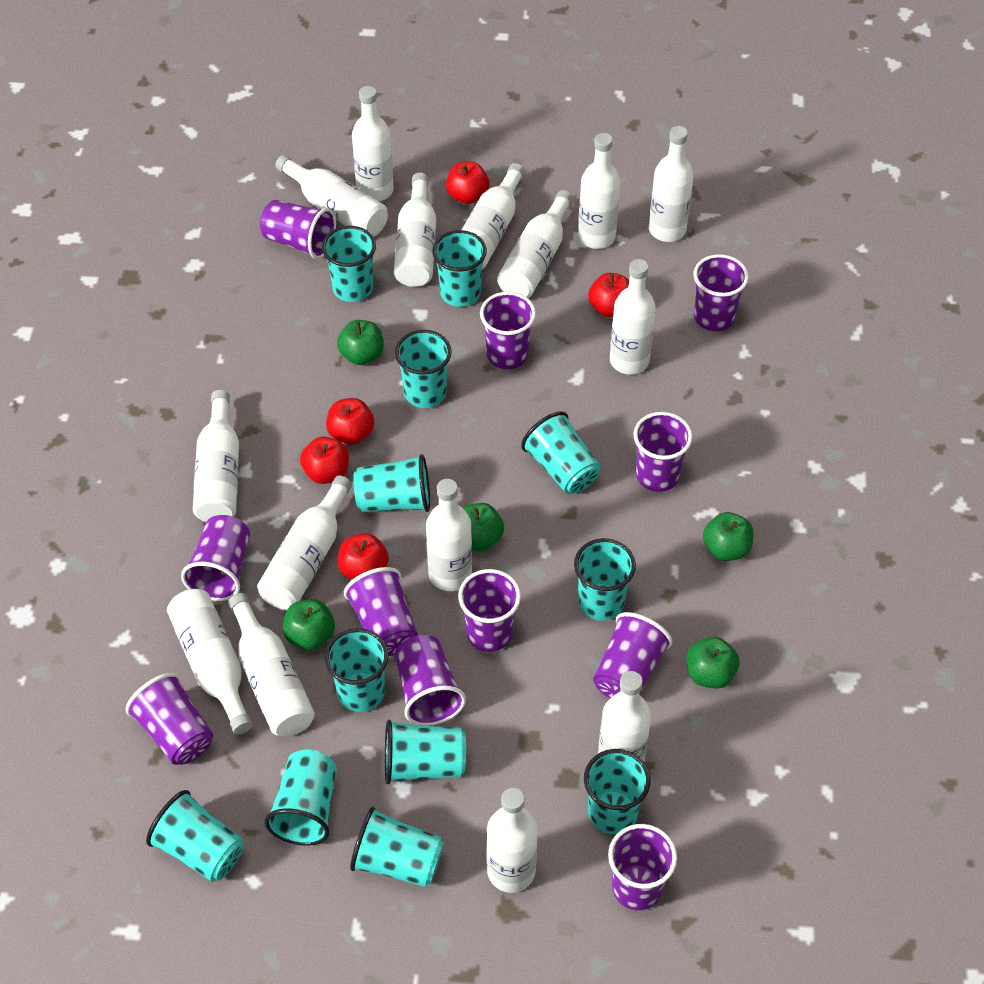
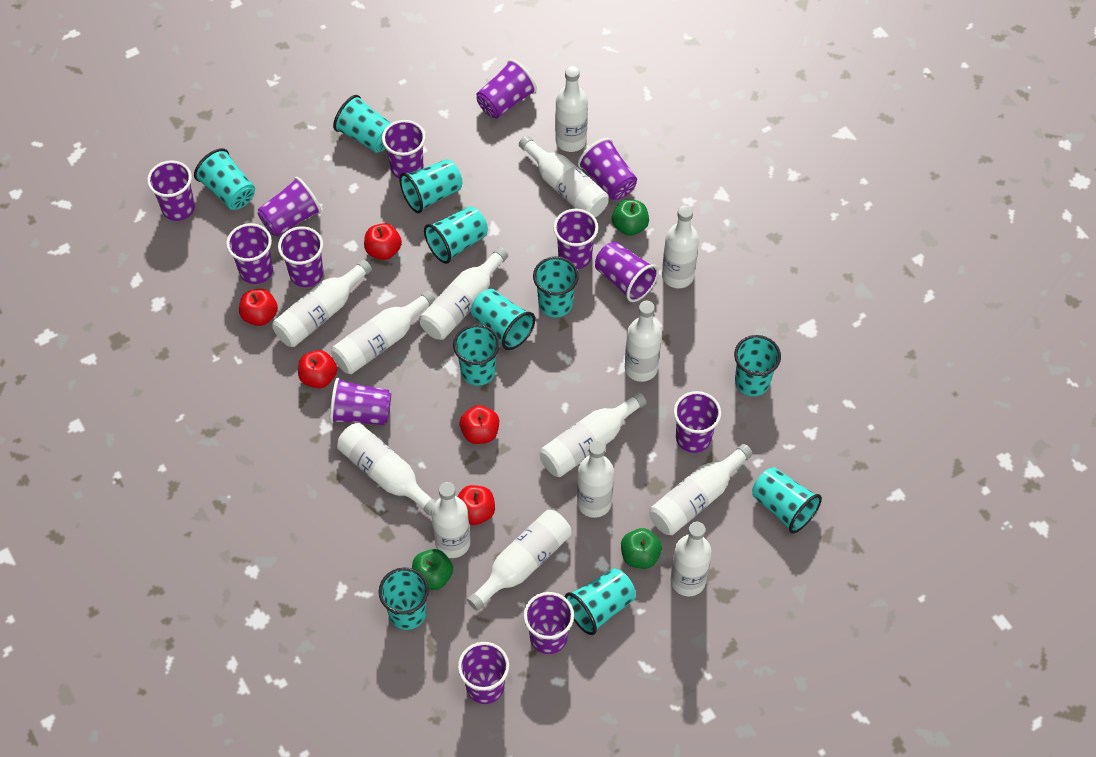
green apple: [283,599,335,650] [337,320,384,365] [463,503,504,552] [686,637,740,689] [703,512,754,561] = 5 -> [412,549,453,590] [612,199,649,236] [621,528,662,569] = 3
purple cup: [125,673,213,765] [181,515,250,601] [260,200,336,259] [344,567,418,656] [395,635,466,726] [458,569,521,652] [480,292,536,369] [593,612,672,698] [608,824,677,910] [633,412,692,492] [694,254,749,331] = 11 -> [147,160,195,221] [226,223,273,284] [258,177,322,237] [278,227,324,287] [330,378,391,425] [382,120,426,179] [458,642,509,704] [477,59,537,118] [524,592,574,654] [553,209,598,269] [578,138,637,200] [595,242,659,302] [674,391,721,453] = 13
turquoise cup: [146,790,244,882] [264,750,337,846] [322,226,376,302] [325,628,389,712] [350,807,444,887] [353,454,430,512] [385,720,466,784] [395,330,452,408] [432,230,487,307] [521,412,601,494] [574,538,636,621] [584,749,651,834] = 12 -> [194,148,255,210] [333,95,391,153] [379,567,429,630] [399,159,462,213] [424,206,488,264] [453,324,500,386] [471,289,535,350] [533,256,579,317] [565,568,636,635] [734,335,781,396] [752,467,822,533] = 11
white bottle: [167,589,253,734] [193,390,239,522] [228,593,315,737] [257,475,352,610] [275,155,388,237] [352,86,394,201] [394,173,436,287] [426,479,472,591] [461,163,525,269] [486,788,538,893] [497,190,573,298] [578,133,620,249] [598,671,651,762] [610,259,656,375] [649,126,694,242] = 15 -> [272,259,372,347] [331,290,435,374] [337,423,436,516] [419,247,508,340] [431,482,470,558] [467,510,571,611] [519,136,609,217] [540,392,646,477] [555,66,588,152] [577,440,614,518] [625,301,662,382] [649,444,753,535] [662,205,699,288] [670,522,712,597] = 14

